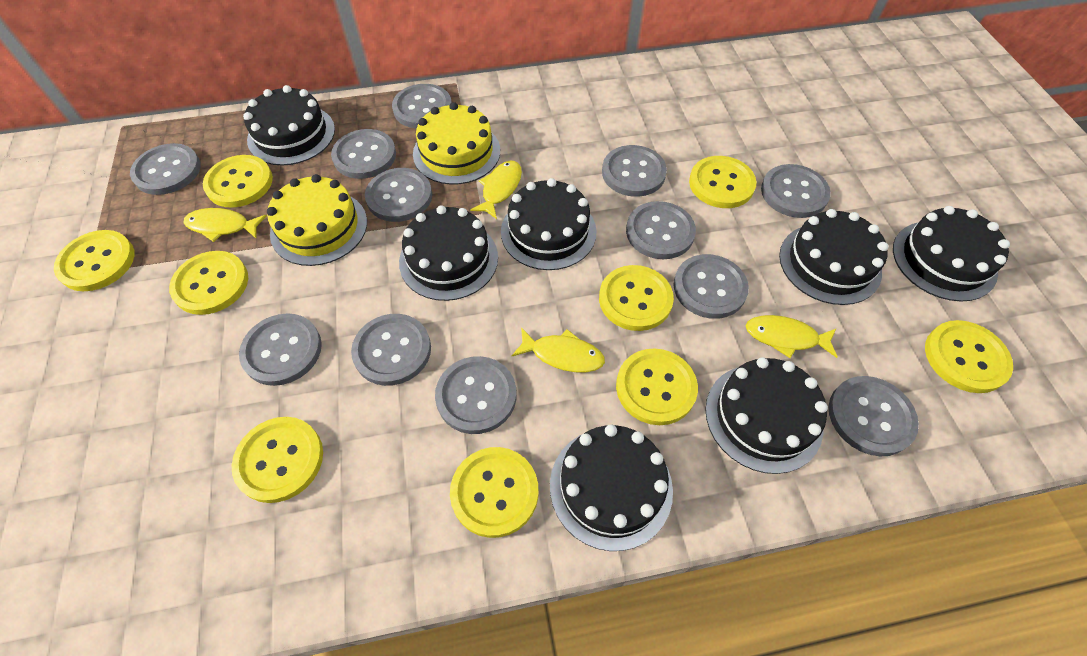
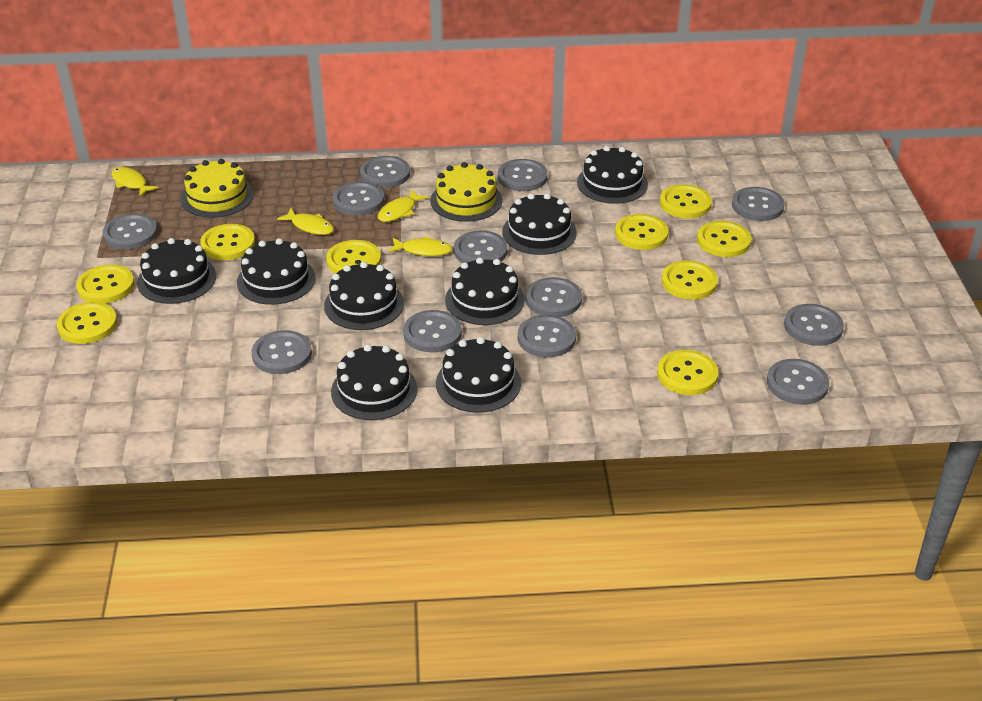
black cake: [243,85,335,165] [399,205,498,301] [501,178,597,270] [550,424,673,551] [705,357,828,474] [779,209,889,305] [893,206,1010,301] = 7 -> [137,238,216,304] [237,238,315,305] [324,262,404,330] [331,344,417,420] [436,337,521,413] [445,257,525,325] [502,193,577,255] [577,146,648,204] = 8

